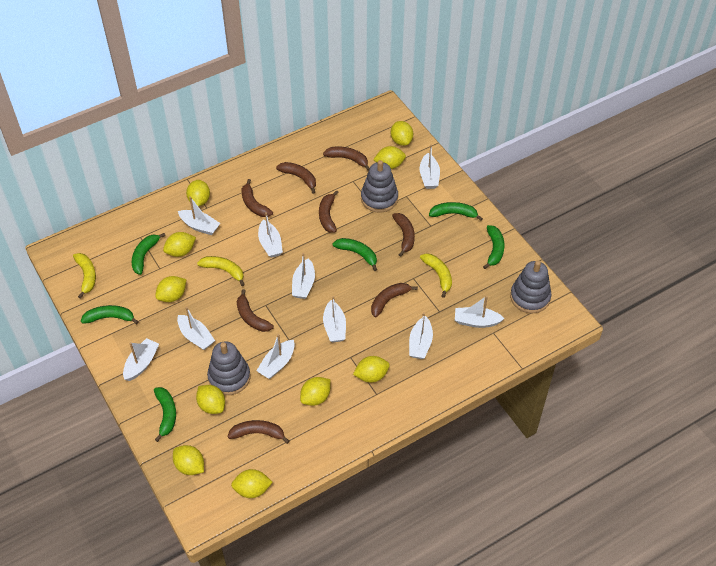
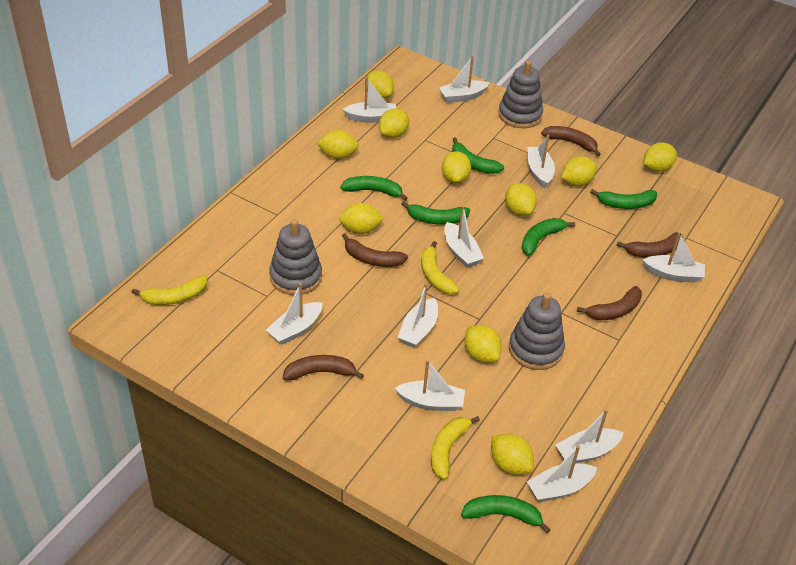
brown banana: [228,420,289,444] [237,289,274,332] [241,179,273,217] [276,162,316,194] [319,190,339,233] [323,146,370,171] [371,283,418,318] [392,213,415,257] = 8 -> [283,355,364,381] [342,233,408,267] [541,126,601,156] [577,286,642,320] [616,232,683,257] = 5

